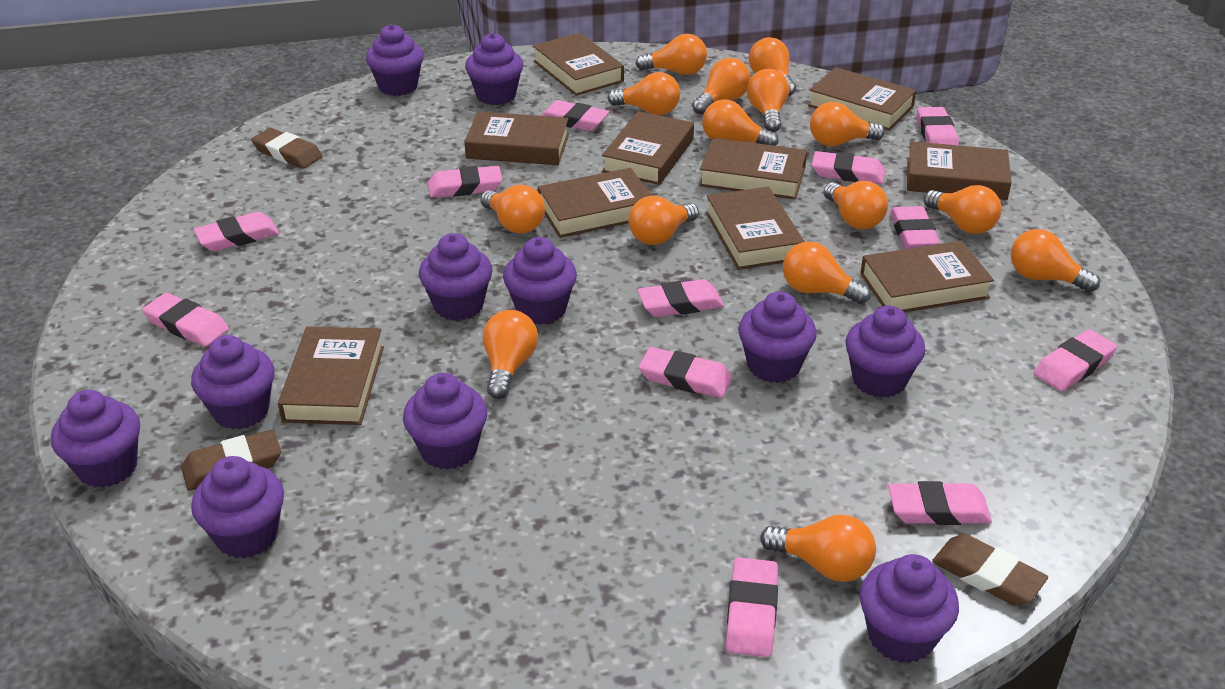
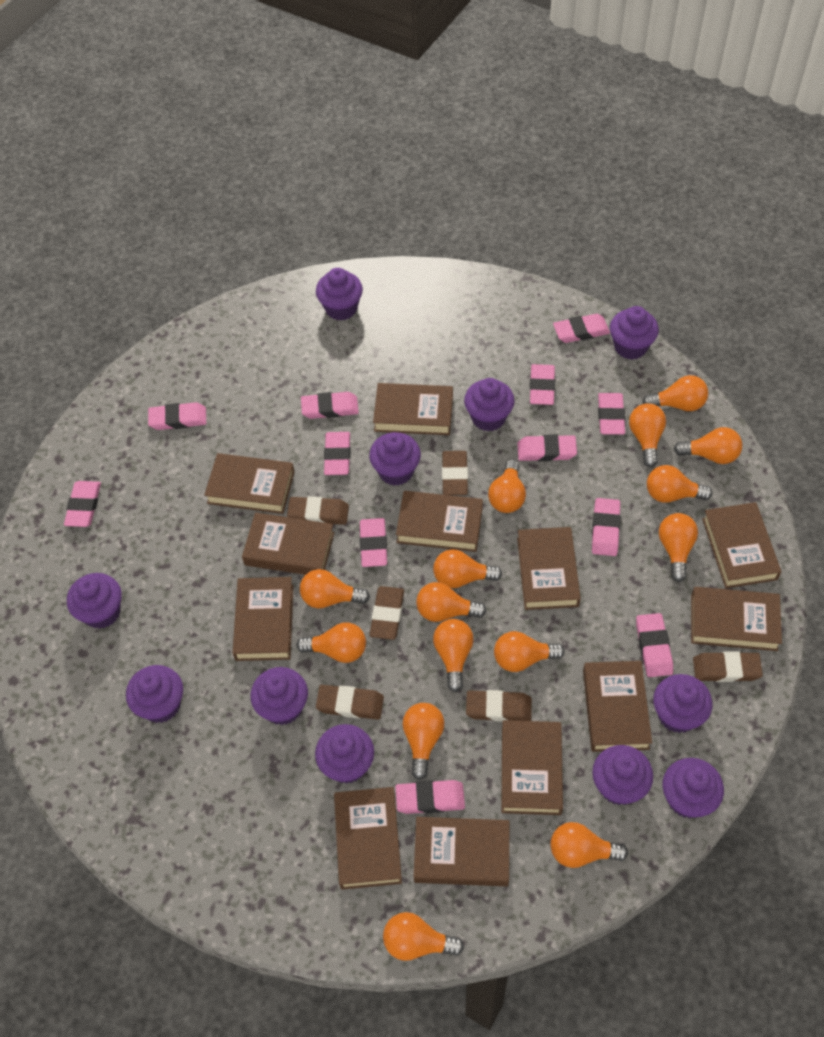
brown book: [278,326,384,425] [464,111,569,165] [533,33,624,96] [538,168,652,238] [602,111,694,185] [699,138,807,200] [706,187,805,270] [808,67,916,131] [860,241,994,312] [907,141,1012,200] = 10 -> [204,453,294,514] [233,577,294,661] [242,512,334,575] [334,787,402,890] [373,383,453,435] [396,491,483,552] [414,817,509,886] [501,720,563,815] [517,527,581,610] [583,661,652,752] [691,587,782,651] [702,502,781,588] = 12
brown eraser: [181,429,281,491] [251,128,323,169] [932,534,1048,606] = 3 -> [287,496,349,525] [316,685,384,720] [370,586,404,640] [442,451,468,495] [466,690,532,722] [693,651,763,682] = 6

